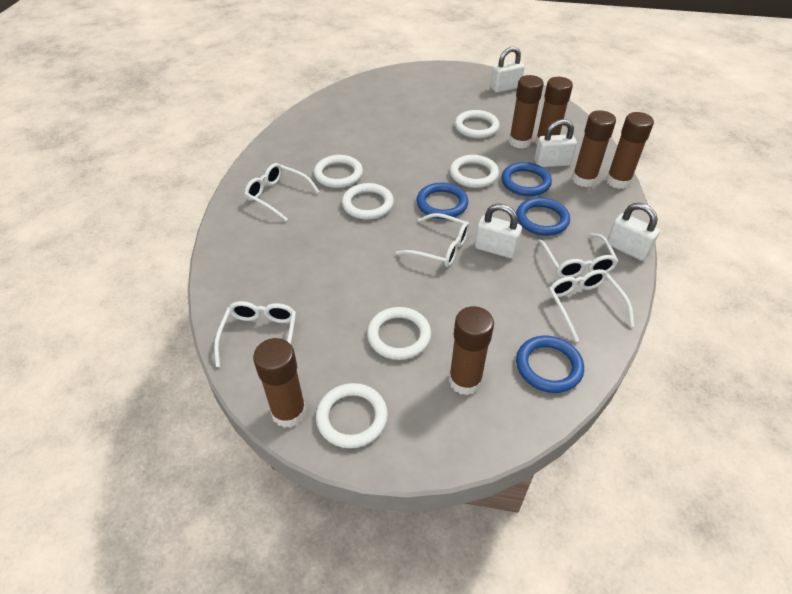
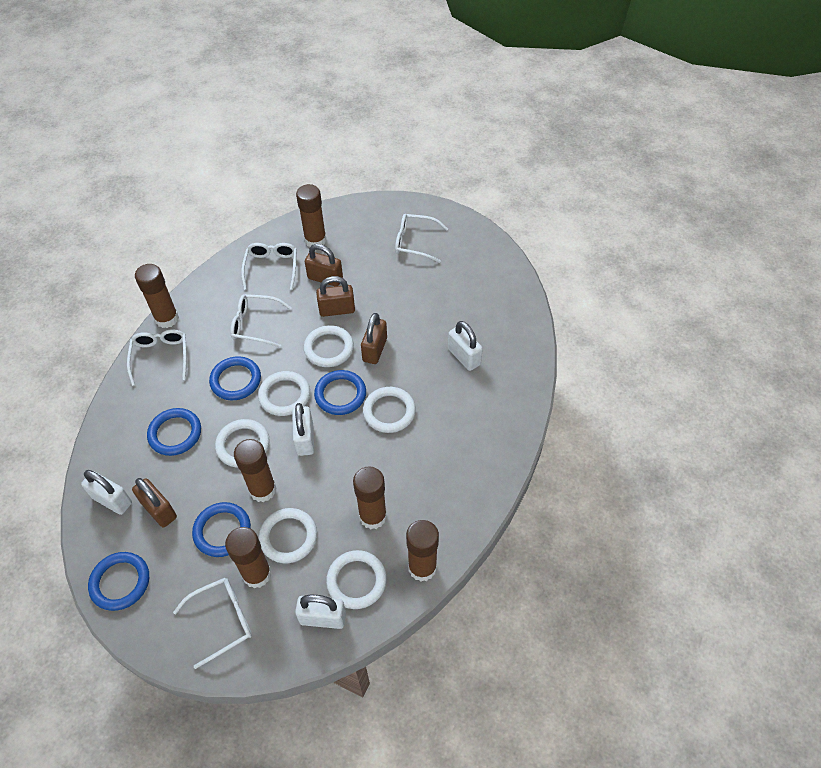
blue ring: [416,183,468,219] [501,162,552,196] [516,198,570,236] [516,336,584,393] = 4 -> [88,552,149,611] [147,408,201,456] [192,502,251,557] [209,356,261,400] [314,370,366,415] = 5
brown padlock: none = 0 -> [132,478,177,527] [305,244,343,286] [316,276,355,317] [361,313,387,364] = 4

